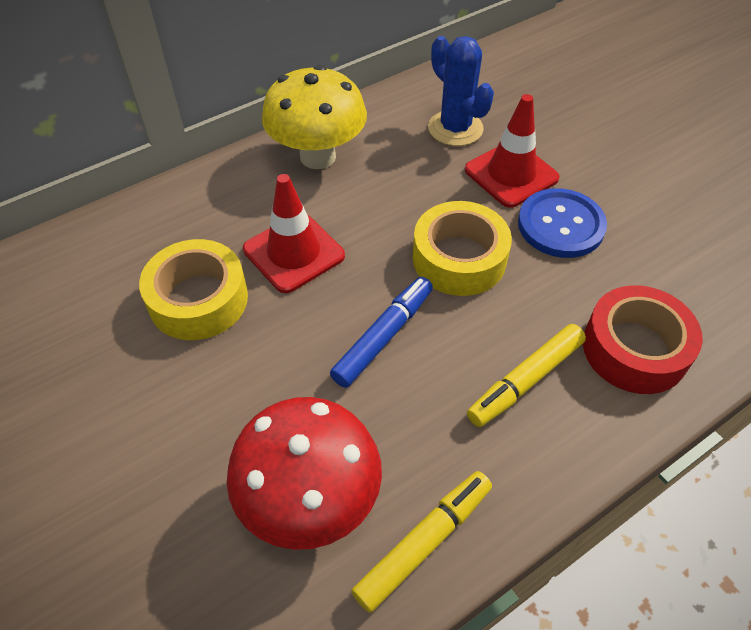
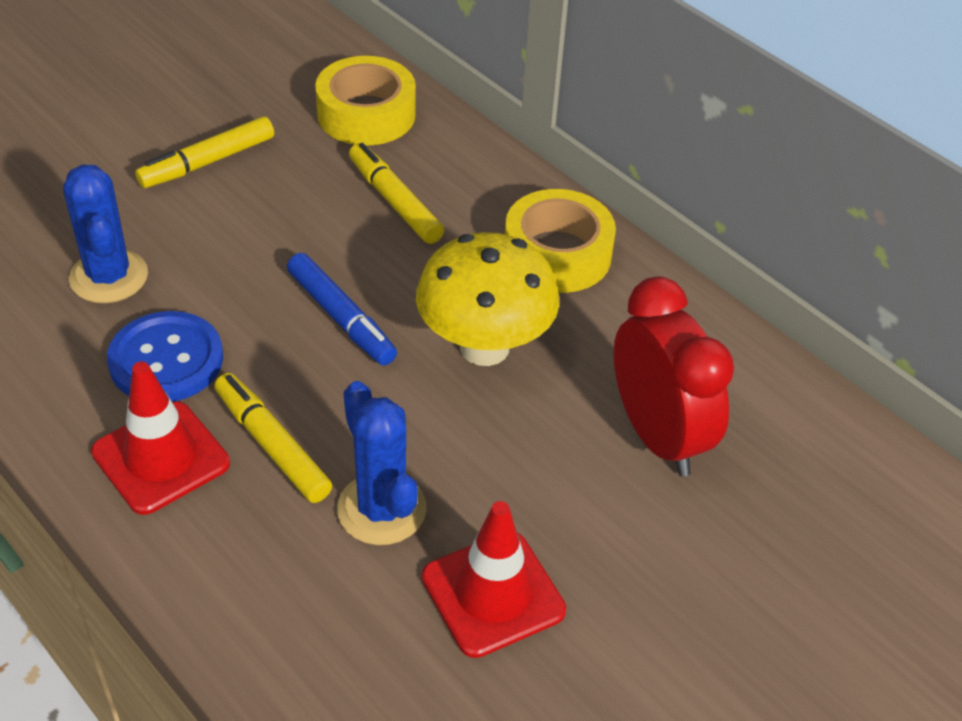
blue cactus: [428,36,494,146] = 1 -> [63,164,148,303] [337,381,427,545] = 2
red clock: none = 0 -> [614,277,734,476] = 1
red mushroom: [227,397,382,550] = 1 -> none = 0
red tape: [583,285,703,394] = 1 -> none = 0
yellow marker: [351,471,492,613] [467,324,586,427] = 2 -> [135,116,274,188] [214,373,332,503] [349,143,444,244] = 3

